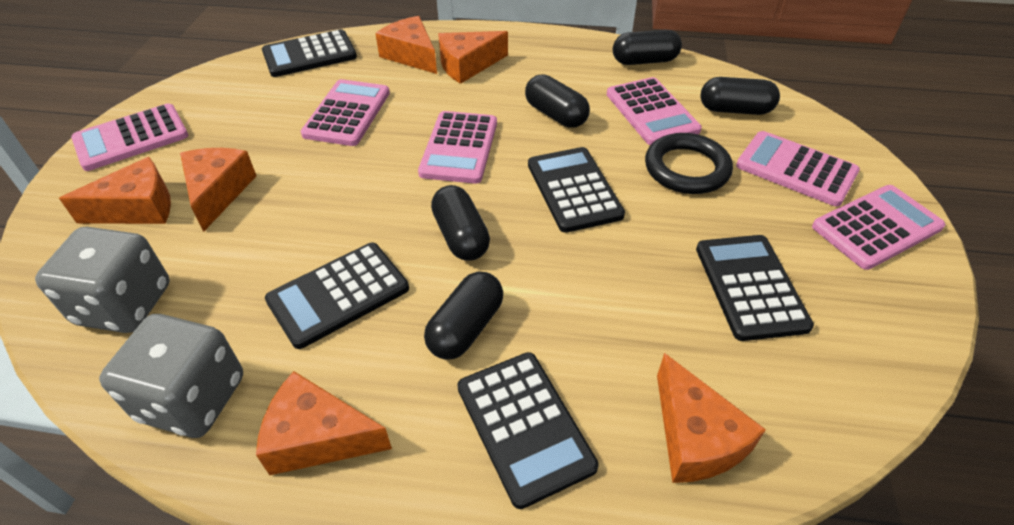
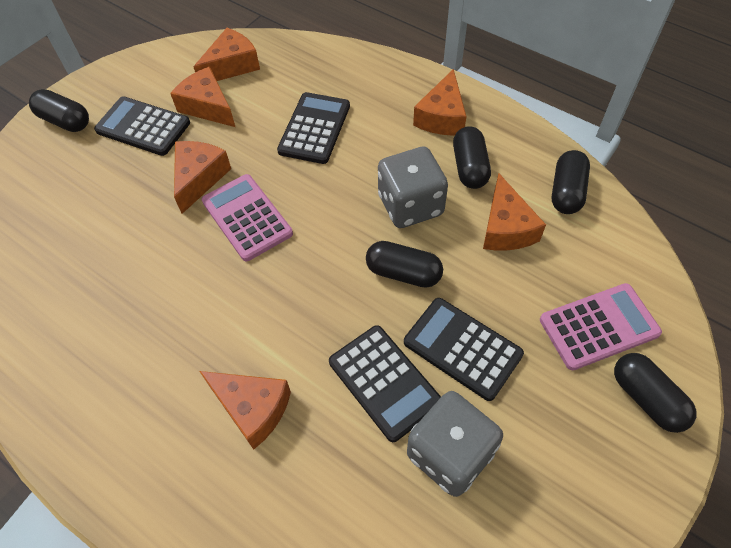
black calculator: [262,29,357,77] [265,243,409,349] [457,352,599,509] [528,147,625,233] [696,235,814,341] = 5 -> [94,97,190,156] [277,92,350,164] [329,325,441,442] [404,298,524,401] = 4
black ring: [645,133,733,194] = 1 -> none = 0
pink calculator: [71,103,188,171] [301,79,390,146] [418,111,497,184] [607,77,702,145] [736,131,860,207] [812,185,945,270] = 6 -> [202,174,293,261] [540,283,662,370] = 2

